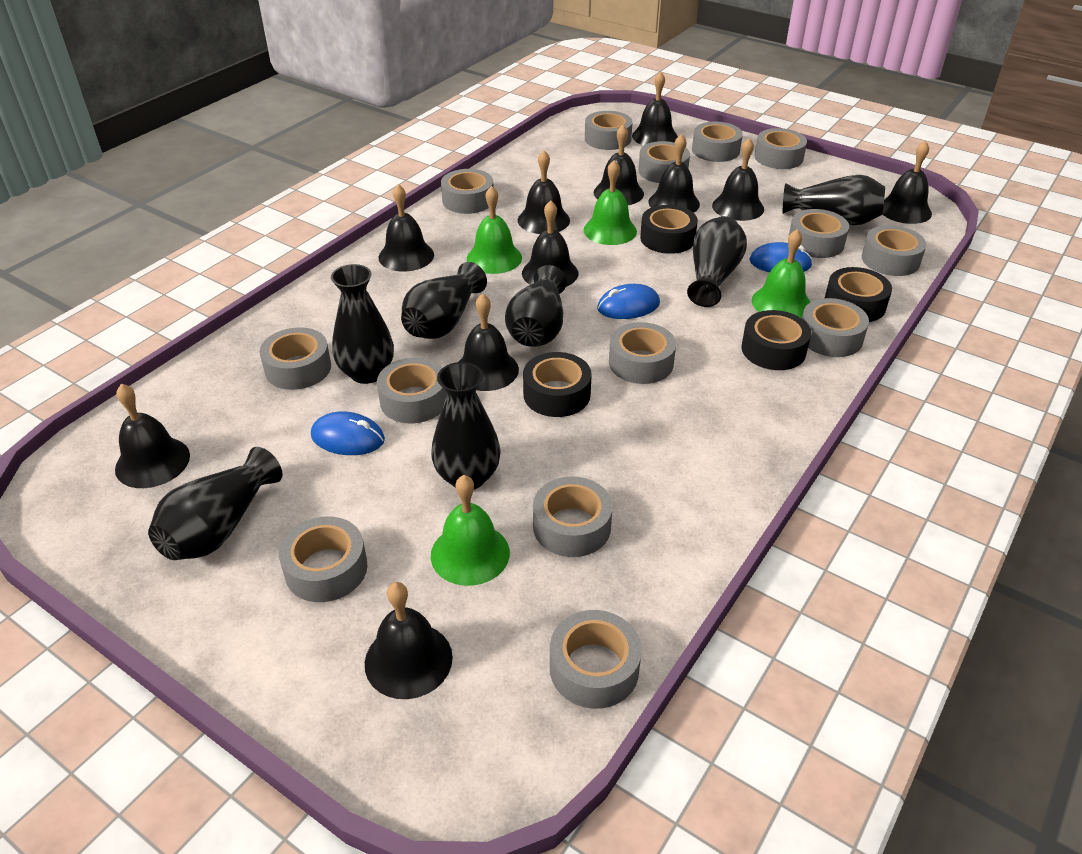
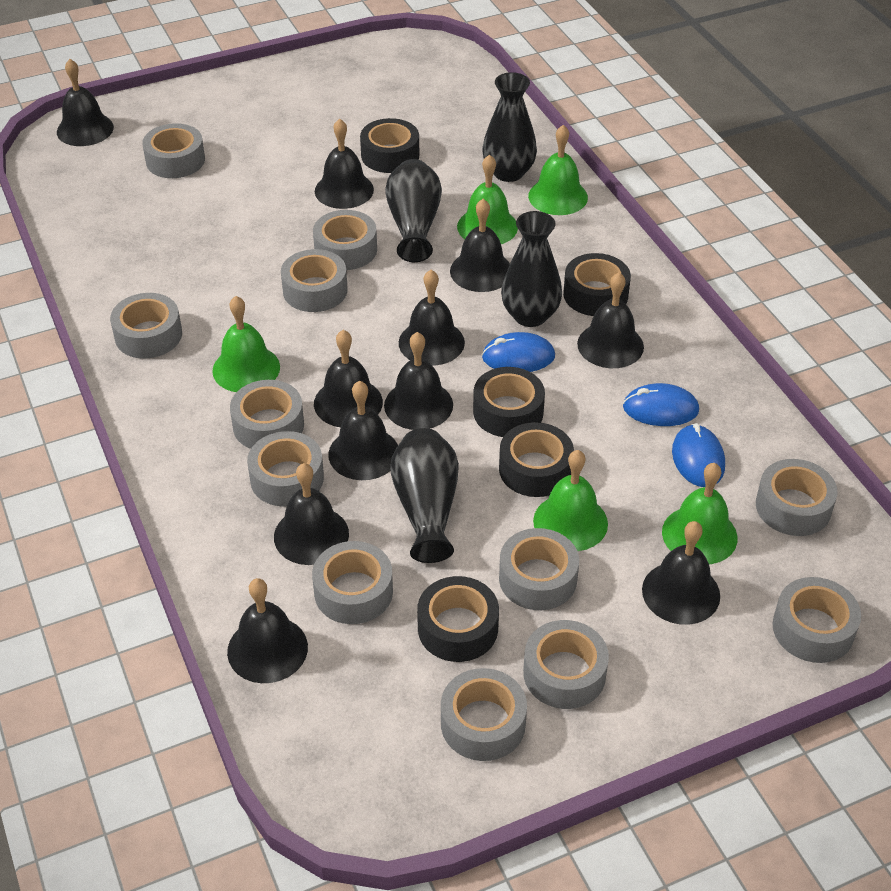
black tape: [523,352,592,417] [640,205,698,254] [742,310,811,370] [825,267,892,322] = 4 -> [360,118,419,173] [417,576,499,662] [473,367,545,437] [499,422,574,497] [563,253,631,316] = 5
black vase: [148,447,282,560] [331,264,394,384] [401,262,487,339] [431,362,501,490] [505,265,567,347] [687,216,747,307] [783,175,885,225] = 7 -> [385,159,442,262] [390,428,459,563] [482,72,537,182] [501,211,562,327] = 4
green bell: [431,475,510,586] [467,186,522,274] [583,160,637,245] [752,229,811,319] = 4 -> [212,296,280,392] [457,154,518,244] [528,125,588,215] [533,450,608,551] [662,463,738,564] = 5
grey tape: [260,327,331,390] [279,517,367,602] [377,358,447,423] [441,169,494,214] [533,476,613,557] [550,610,642,709] [585,111,633,150] [609,322,676,384] [638,141,690,183] [692,122,743,162] [754,128,807,169] [789,209,849,258] [802,298,869,357] [862,225,927,276] = 14 -> [110,293,182,359] [142,123,205,178] [230,380,304,449] [247,431,324,506] [281,249,348,312] [312,541,393,624] [313,210,377,270] [441,668,527,761] [499,528,579,610] [523,620,609,709] [756,459,838,536] [772,577,861,663] = 12

